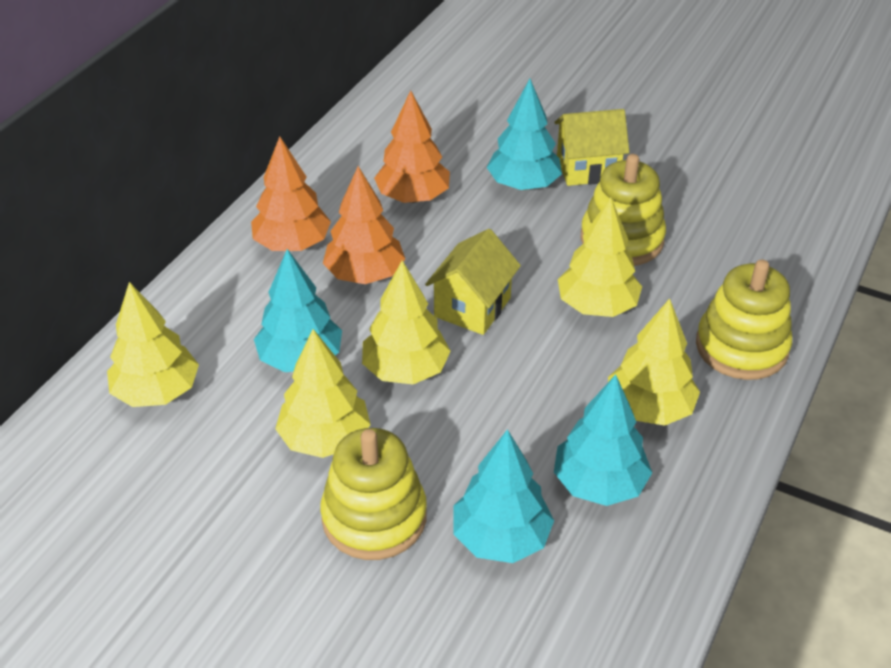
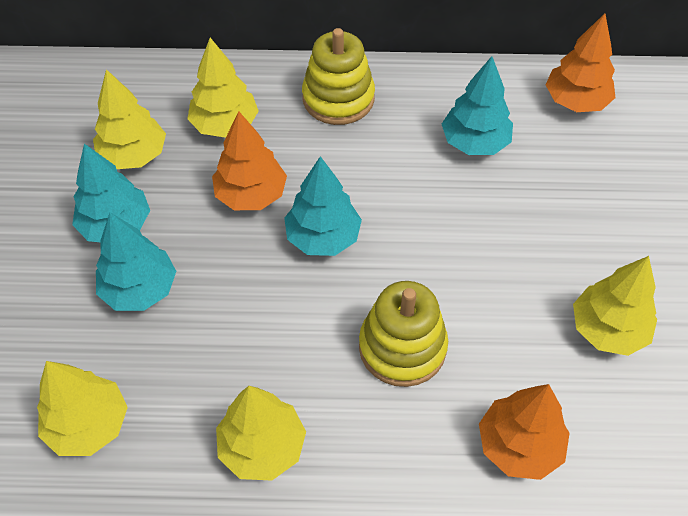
yellow house: [425,229,521,335] [554,109,629,186] = 2 -> none = 0
yellow stacking toy: [320,428,427,560] [580,154,666,266] [696,260,792,380] = 3 -> [302,28,375,125] [359,281,448,387] = 2

